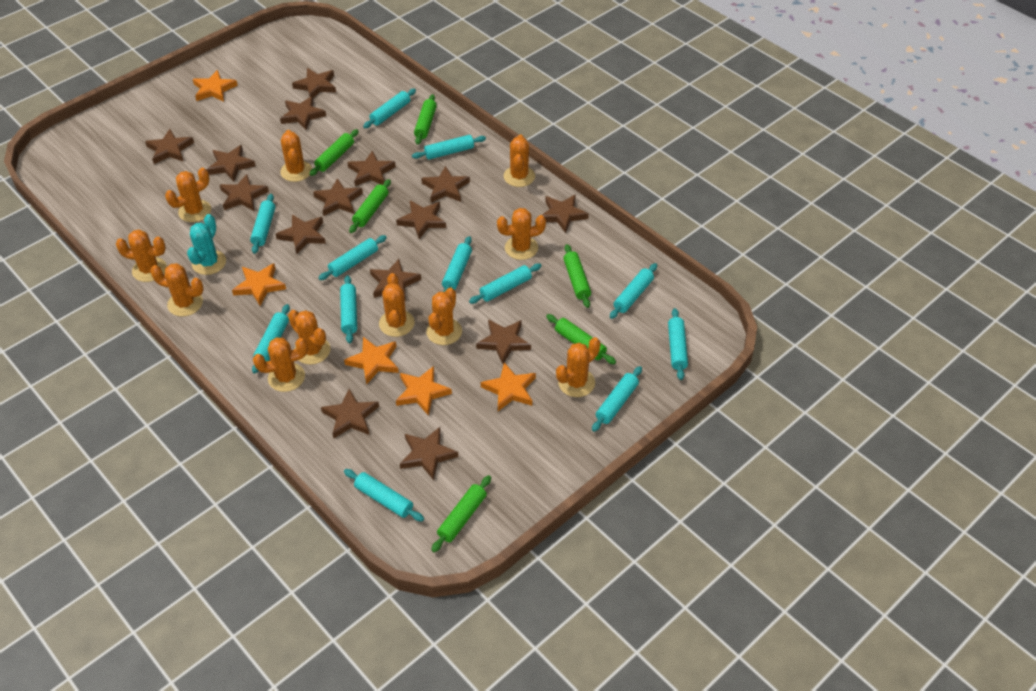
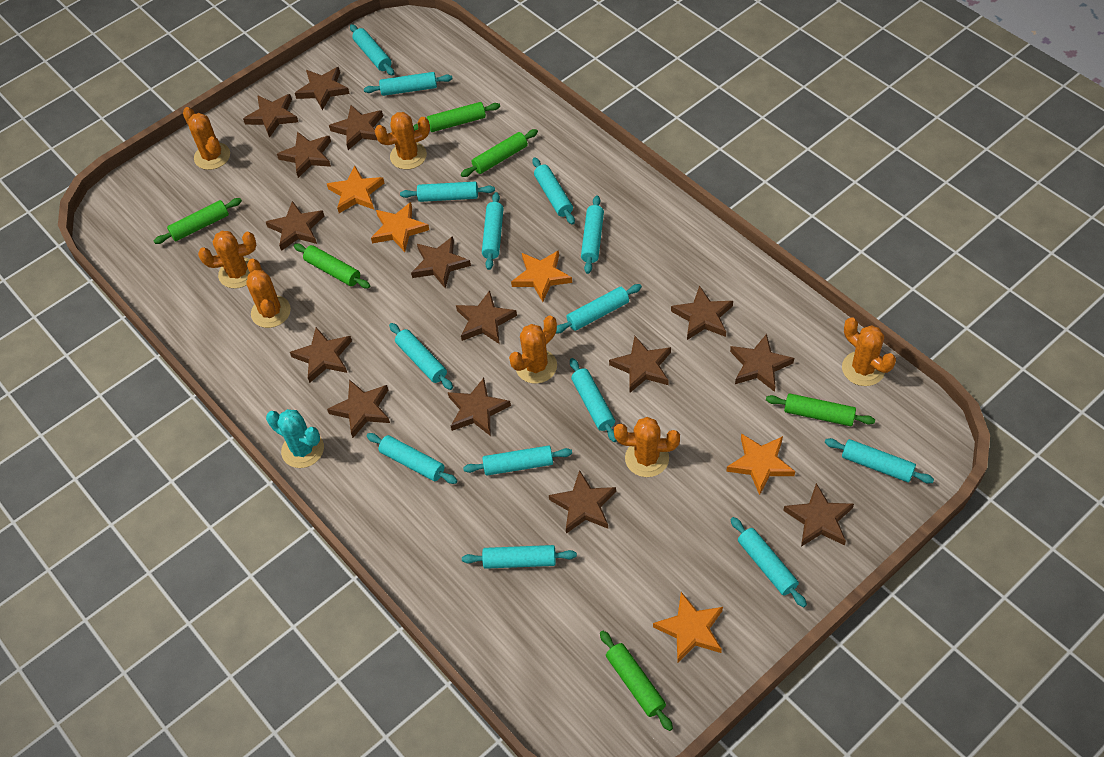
orange cactus: [116,229,167,282] [150,263,204,317] [165,168,211,222] [253,337,308,392] [280,130,312,182] [288,310,330,365] [379,273,415,337] [426,287,462,345] [497,208,546,260] [504,135,535,187] [556,337,601,397] = 11 -> [183,107,230,170] [198,231,256,288] [246,259,291,328] [375,112,430,170] [509,316,557,384] [614,417,680,477] [842,317,896,386] = 7
turquoise rolling pin: [250,194,275,254] [252,304,290,374] [318,235,387,280] [340,275,357,343] [344,469,424,521] [363,89,416,128] [412,135,486,160] [442,236,472,292] [469,264,541,304] [592,366,642,432] [610,263,657,319] [668,308,688,380] = 12 -> [350,24,394,76] [364,72,452,96] [366,433,457,484] [389,323,453,390] [400,182,495,202] [462,545,577,569] [463,445,572,475] [482,192,504,270] [532,158,575,225] [556,284,642,334] [570,358,617,442] [581,195,604,274] [731,517,807,608] [825,438,934,484] = 14

